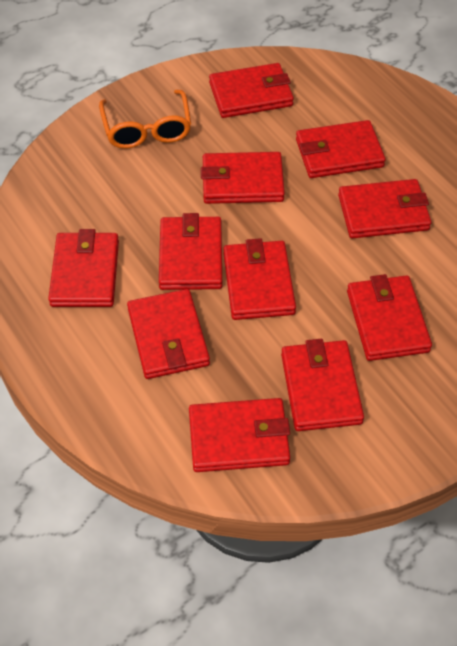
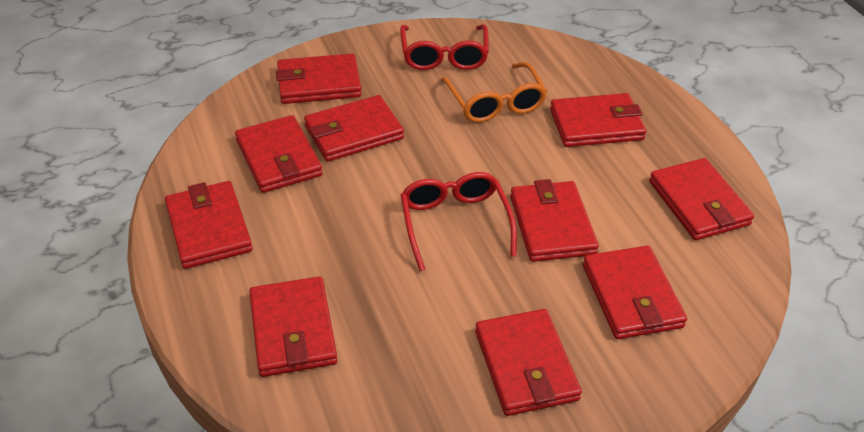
red glasses: none = 0 -> [400,24,489,70] [401,172,517,271] = 2
red wallet: [48,229,119,307] [127,289,210,379] [159,213,222,290] [189,398,290,472] [201,152,285,204] [209,63,294,118] [223,238,296,320] [281,339,364,431] [296,120,386,178] [338,179,431,238] [347,274,432,361] = 11 -> [165,181,252,269] [235,115,323,193] [249,276,337,377] [276,53,361,104] [304,95,404,162] [475,309,582,416] [510,179,599,262] [550,93,646,147] [583,245,687,339] [649,158,754,240] = 10

